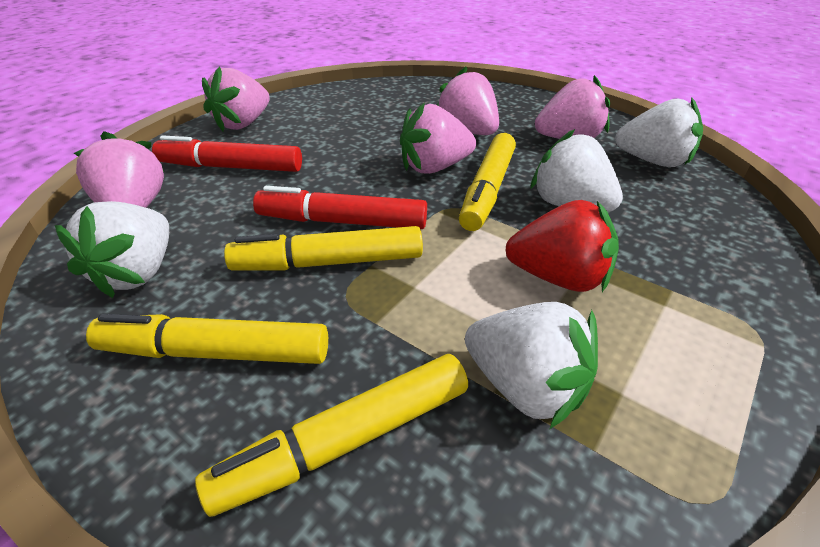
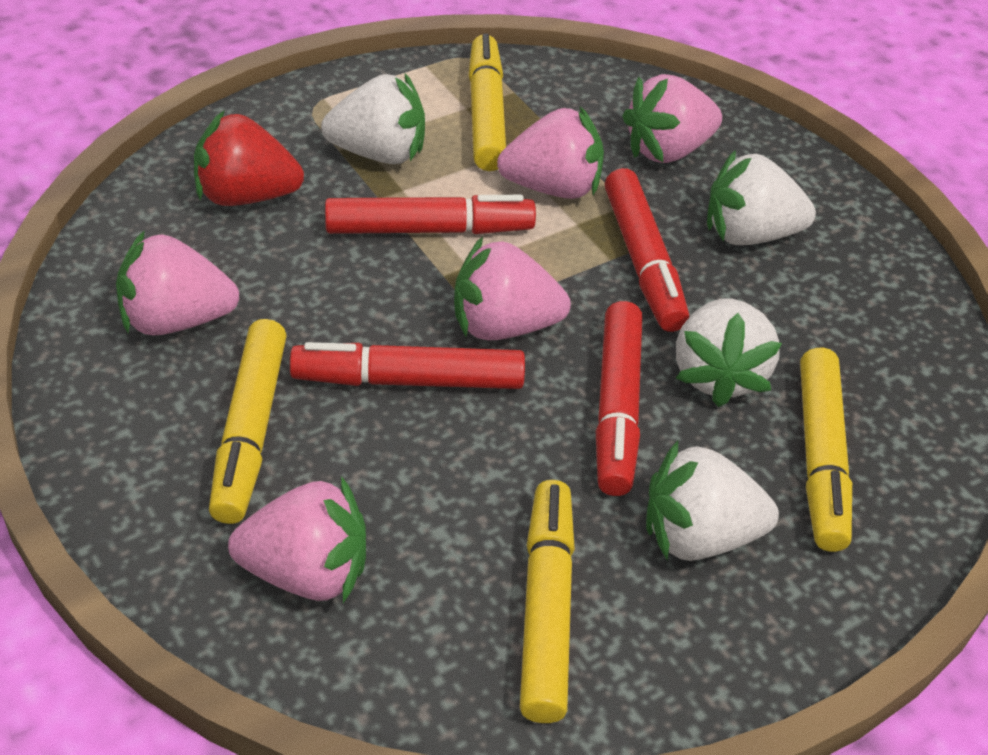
red marker: [152,135,302,172] [253,186,427,229] = 2 -> [290,342,525,389] [325,195,536,234] [596,301,642,496] [605,168,689,332] = 4

